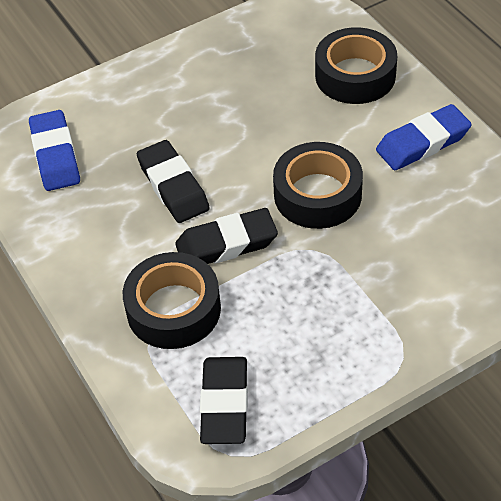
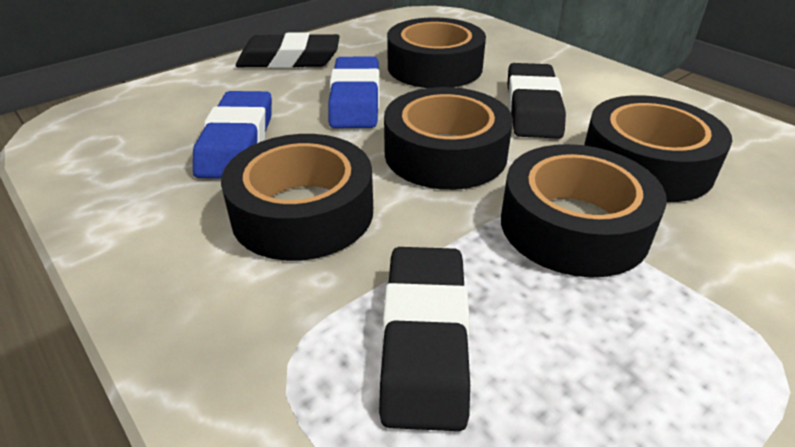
black tape: [123,252,221,349] [273,142,363,229] [315,27,397,104] = 3 -> [221,134,373,261] [384,87,513,190] [387,17,486,88] [501,144,667,278] [584,95,732,202] = 5

